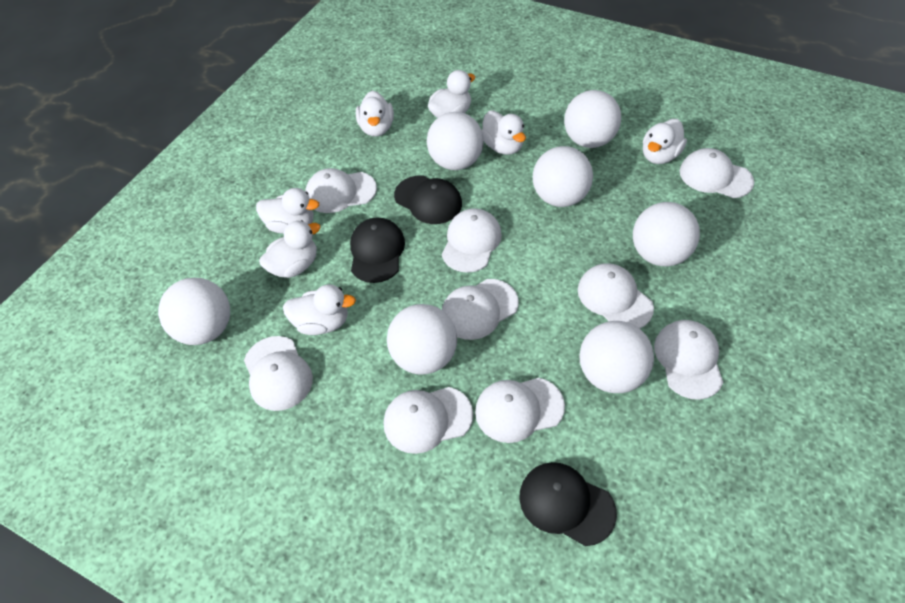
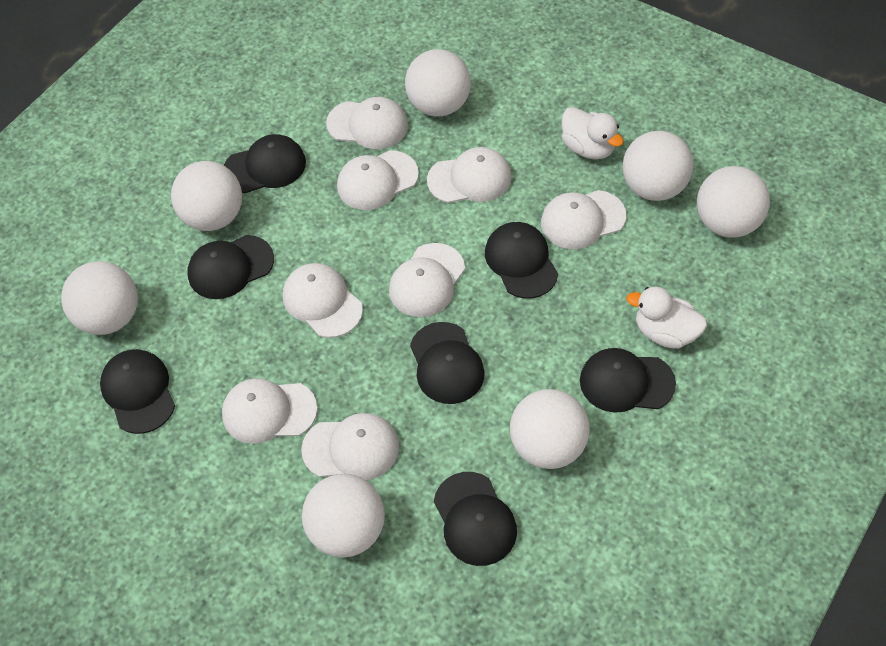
black cap: [350,218,405,283] [394,176,462,224] [519,462,617,546] = 3 -> [100,349,175,434] [187,235,274,299] [224,134,306,193] [410,322,485,404] [434,472,517,566] [485,222,558,299] [580,348,676,413] = 7
white cap: [244,336,313,411] [305,168,377,213] [384,387,473,454] [442,208,502,273] [442,279,519,340] [475,378,565,443] [578,263,654,329] [654,320,723,400] [680,148,754,198] = 9 -> [222,378,317,444] [283,263,363,338] [301,413,399,480] [326,97,408,149] [337,150,419,210] [389,243,465,317] [427,147,512,203] [541,190,626,249] = 8
white duck: [256,188,319,234] [259,220,321,278] [283,284,356,335] [356,91,394,137] [428,70,475,118] [482,111,526,155] [643,119,687,164] = 7 -> [561,107,624,160] [627,287,707,349] = 2

